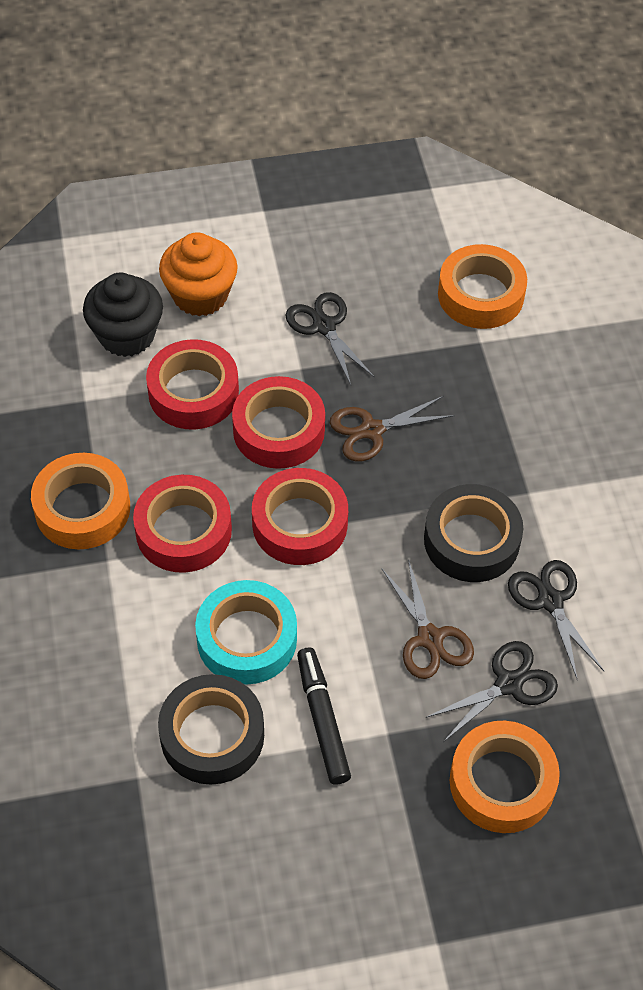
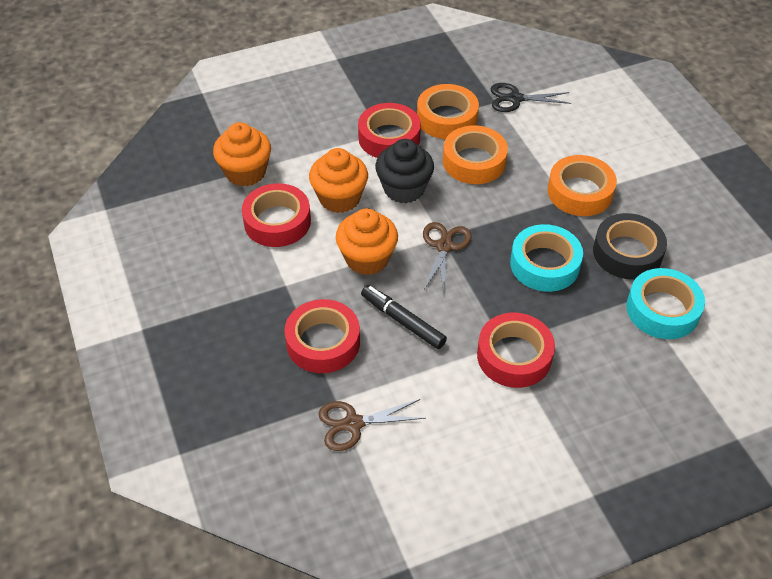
black scissors: [285,292,375,385] [425,641,558,742] [508,560,604,680] = 3 -> [491,83,571,112] = 1
black tape: [158,674,264,785] [424,484,523,582] = 2 -> [593,213,667,280] = 1
orange cupcake: [159,232,238,316] = 1 -> [213,122,271,187] [309,148,368,213] [336,208,398,275] = 3
turquoise tape: [195,580,297,684] = 1 -> [510,224,583,292] [626,268,705,339] = 2

